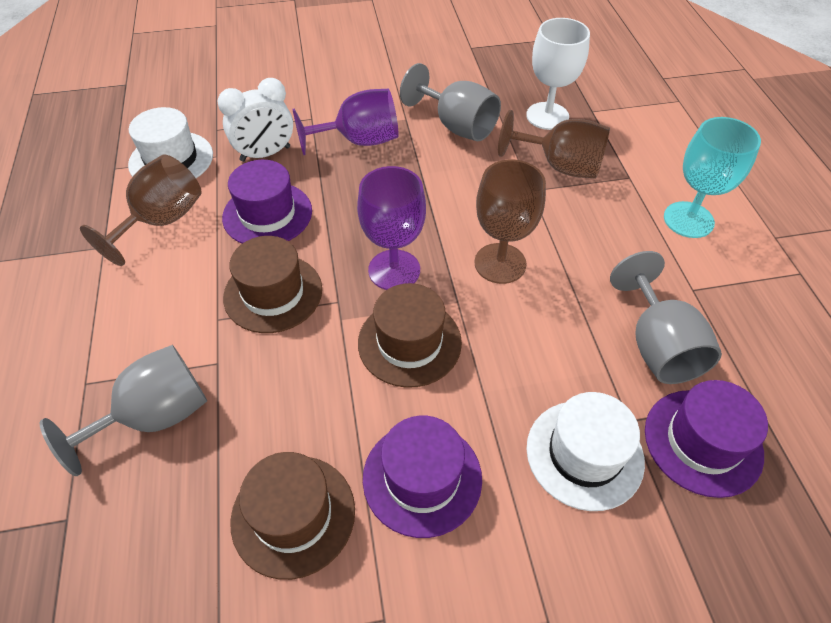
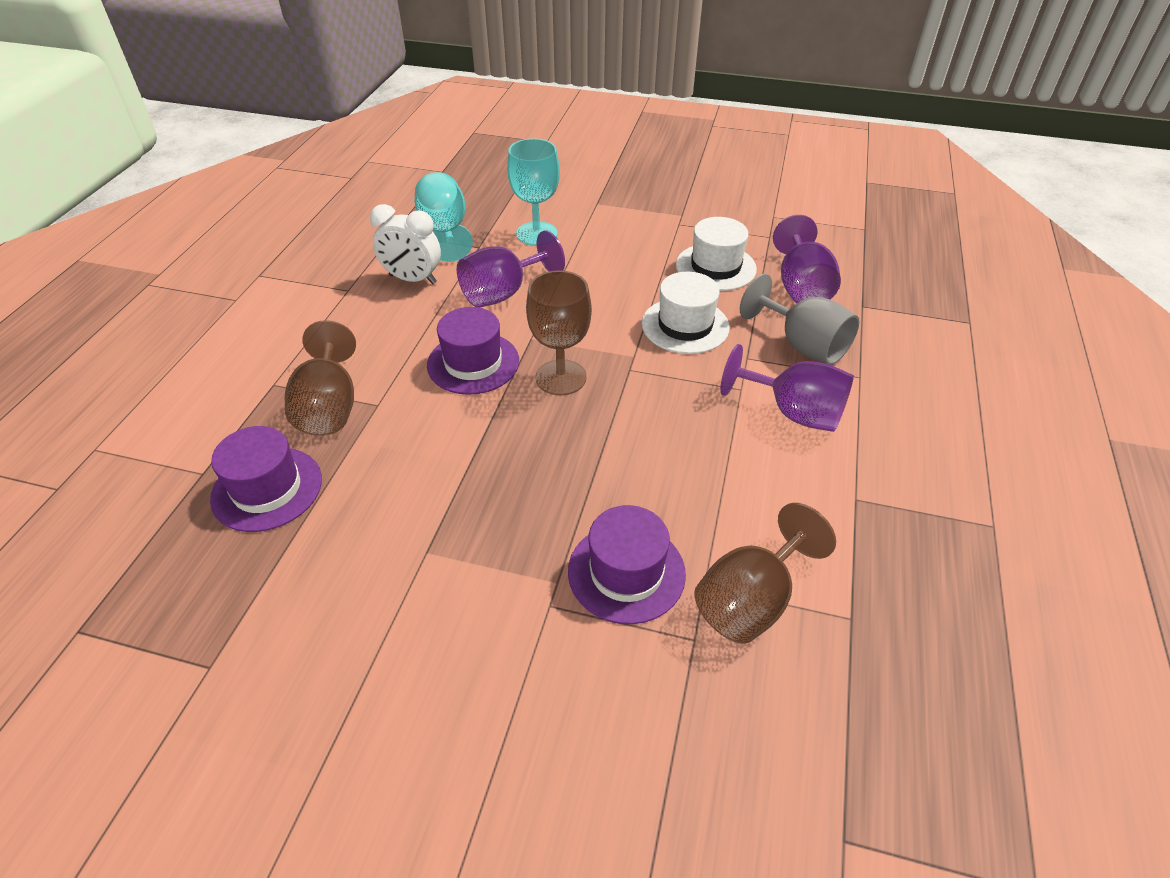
brown hat: [223,236,322,333] [230,452,355,580] [358,283,462,388] = 3 -> none = 0
grey goblet: [40,345,207,476] [400,63,501,141] [610,251,722,384] = 3 -> [740,274,859,365] = 1
purple goblet: [292,89,398,155] [357,166,426,290] = 2 -> [457,230,565,308] [720,344,854,432] [773,215,841,303] = 3
turquoise goblet: [664,117,761,238] = 1 -> [415,172,473,262] [507,138,560,246] = 2
white goblet: [526,18,590,130] = 1 -> none = 0

